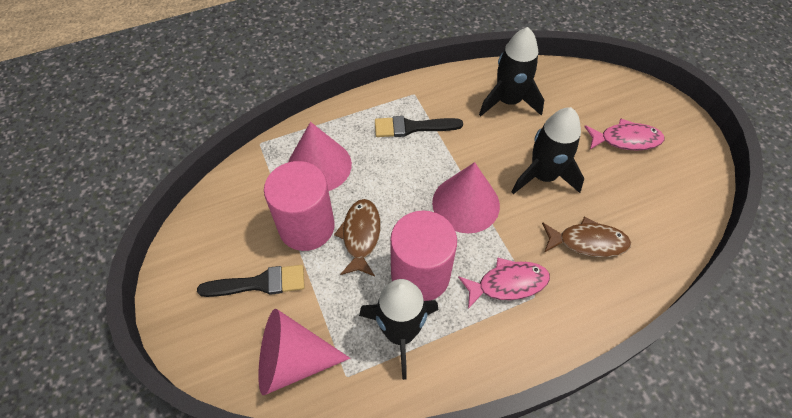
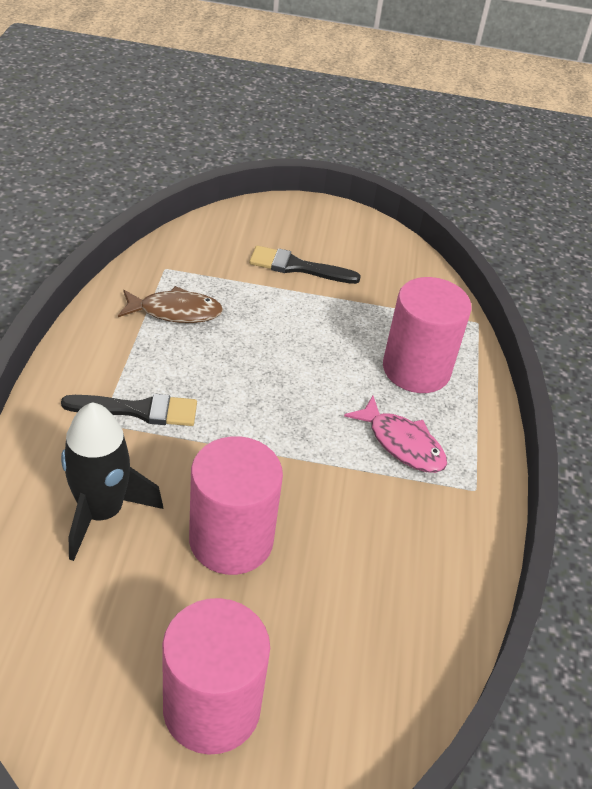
black rocket: [359,279,438,380] [479,27,544,116] [512,107,584,194] = 3 -> [61,402,163,561] = 1
brown fish: [334,199,381,276] [542,216,631,257] = 2 -> [118,286,223,323] = 1
pink cone: [258,309,350,395] [288,122,352,191] [432,162,500,233] = 3 -> none = 0
pink cylinder: [264,161,335,251] [390,211,457,301] = 2 -> [162,598,270,755] [189,436,283,575] [383,277,471,393] = 3
pink fish: [458,258,550,309] [584,119,665,151] = 2 -> [344,396,447,473] = 1

